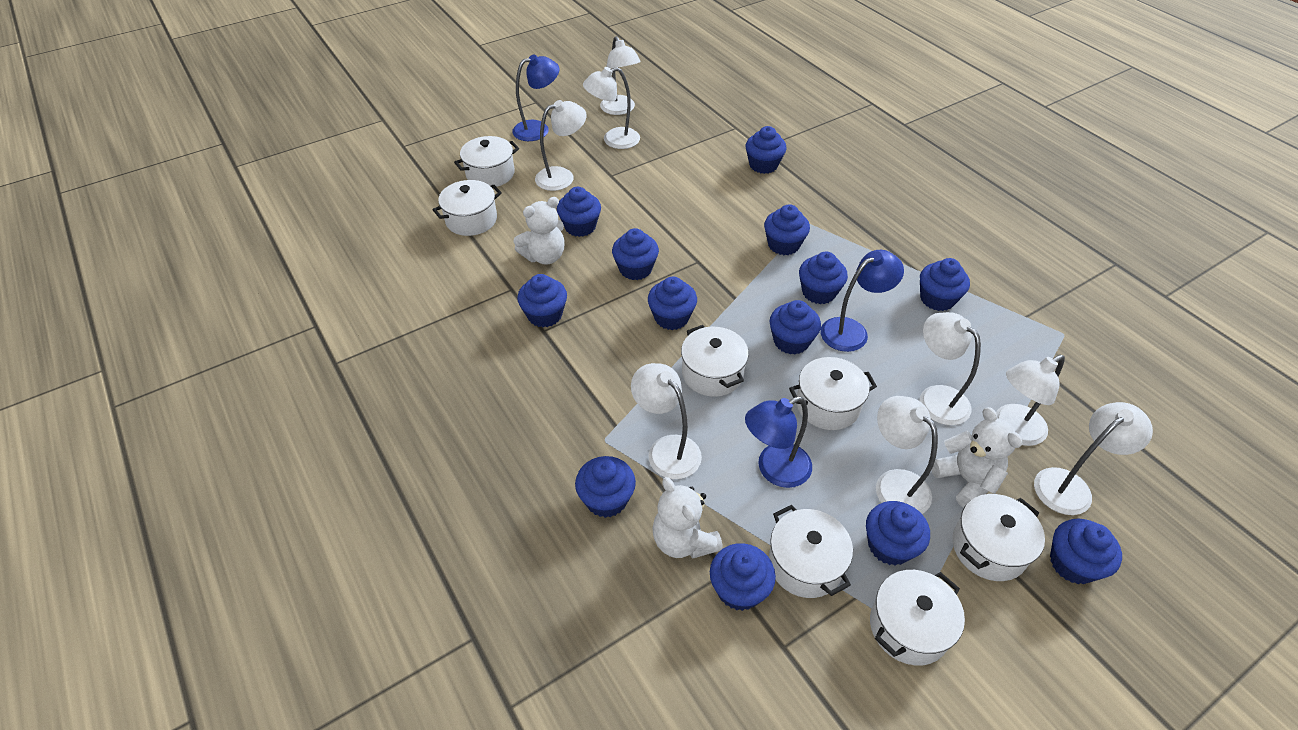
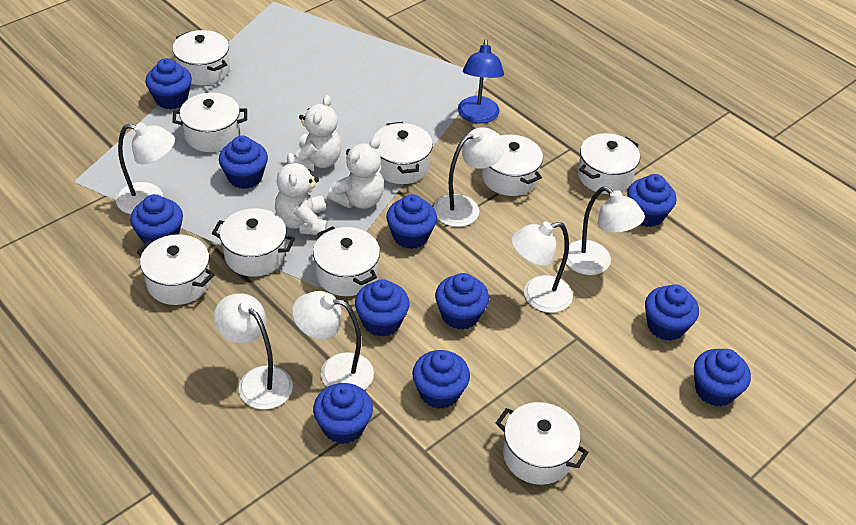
blue cupcake: [517,274,567,327] [557,187,601,237] [575,456,636,518] [612,228,659,280] [648,276,697,330] [710,543,776,611] [746,126,787,174] [764,204,810,255] [770,300,821,355] [799,252,848,304] [866,501,930,565] [920,258,970,311] [1050,519,1122,584] = 13 -> [130,194,183,244] [145,58,192,109] [219,136,268,189] [313,383,373,444] [355,279,410,337] [386,194,437,249] [412,350,470,409] [435,273,489,330] [627,174,676,227] [645,284,699,341] [694,349,751,407] = 11
blue lamp: [512,54,560,141] [745,396,812,488] [820,250,904,352] = 3 -> [458,39,504,123] = 1
white lamp: [535,100,587,191] [583,67,640,149] [600,36,641,115] [631,363,702,479] [876,396,938,514] [920,312,981,425] [996,355,1065,446] [1034,402,1153,515] = 8 -> [116,123,175,214] [214,293,293,410] [292,291,374,390] [434,127,505,227] [511,222,573,313] [566,186,645,275] = 6
white pot: [432,180,502,236] [454,136,519,187] [681,325,749,397] [769,505,853,598] [789,357,877,430] [870,570,965,666] [952,494,1045,581] = 7 -> [137,234,215,305] [172,30,230,85] [172,93,247,152] [212,208,295,276] [313,226,380,296] [373,122,433,184] [482,135,543,196] [496,402,589,485] [578,133,640,194] = 9

